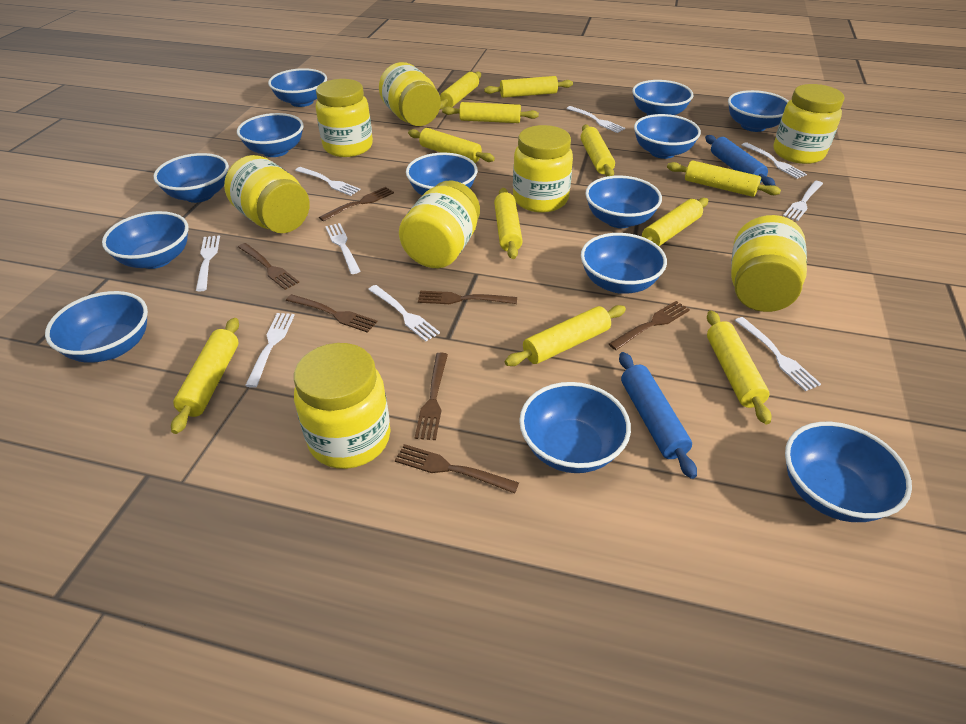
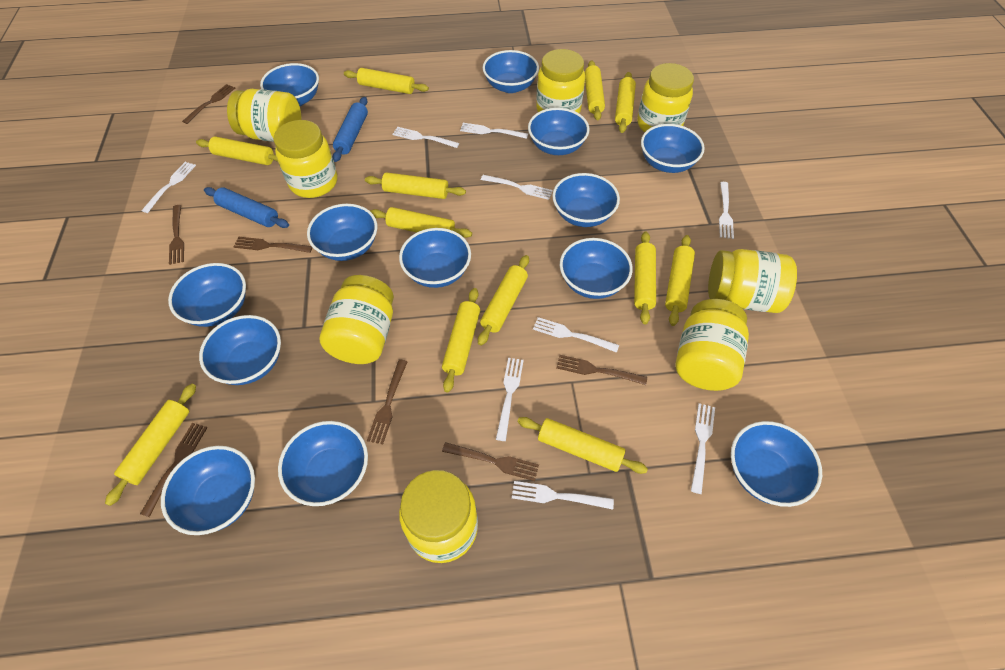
yellow rolling pin: [171,318,239,434] [408,128,495,163] [440,71,481,110] [442,102,539,123] [484,76,573,98] [494,188,523,259] [505,305,626,366] [581,125,615,177] [642,198,709,246] [667,160,781,197] [707,311,772,424] = 11 -> [105,384,196,506] [196,137,278,165] [344,68,429,94] [365,172,466,199] [370,207,472,238] [442,288,480,392] [478,255,529,346] [517,417,648,474] [585,60,605,121] [615,72,636,133] [634,232,656,324] [665,235,695,326] = 12

